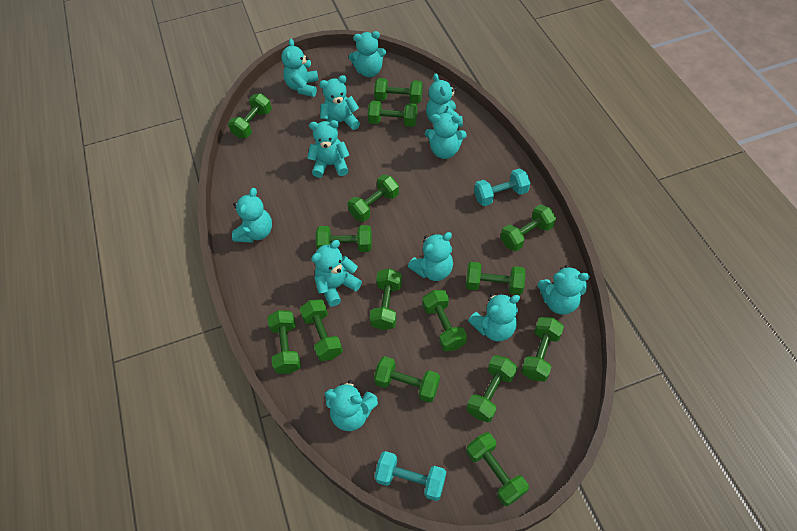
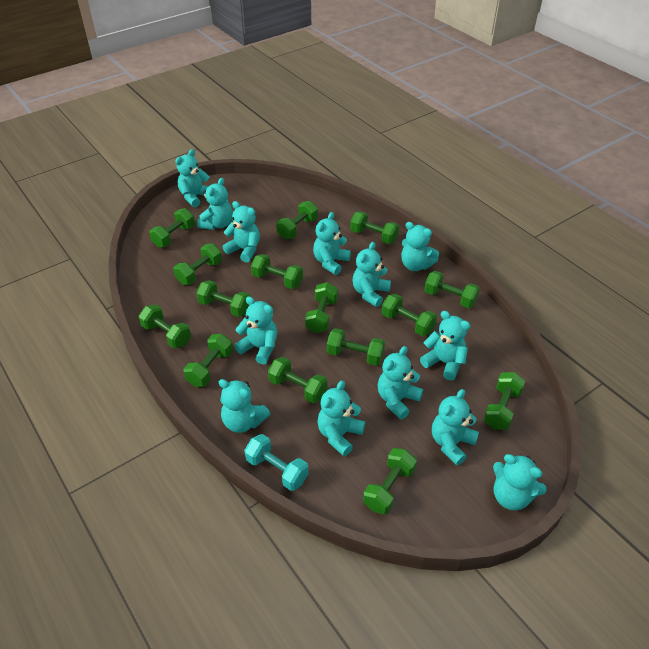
turquoise dumbbell: [374,451,446,501] [474,168,530,206] = 2 -> [244,434,309,491] = 1
turquoise teddy bear: [232,188,272,243] [282,39,319,97] [307,120,349,178] [311,240,362,306] [319,75,360,130] [324,380,378,431] [349,31,386,77] [408,232,453,281] [425,113,467,159] [426,73,463,127] [468,293,520,341] [538,265,590,315] = 12 -> [175,149,210,207] [197,178,233,230] [219,379,270,433] [223,201,260,262] [234,297,277,365] [313,212,351,275] [317,380,365,456] [353,242,391,307] [378,346,423,419] [401,222,439,271] [420,311,470,380] [432,389,479,465] [493,454,547,511] = 13

